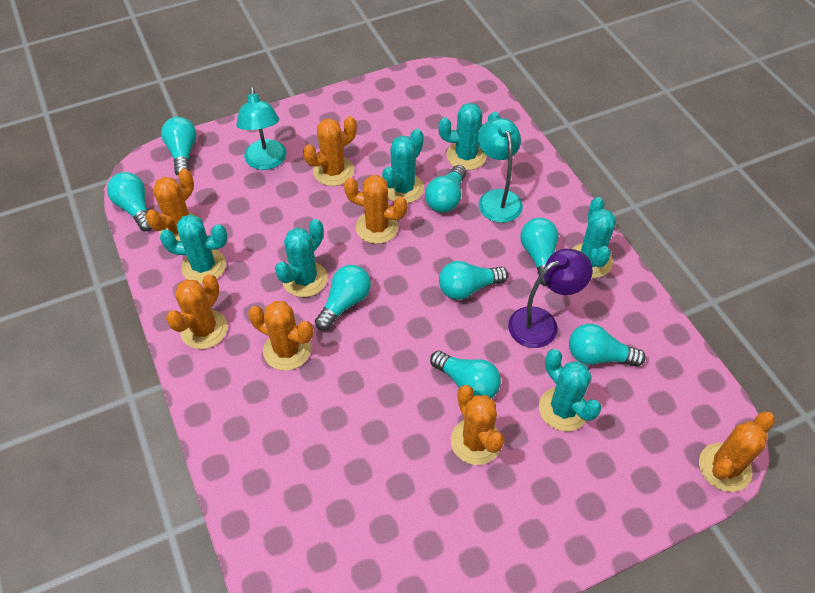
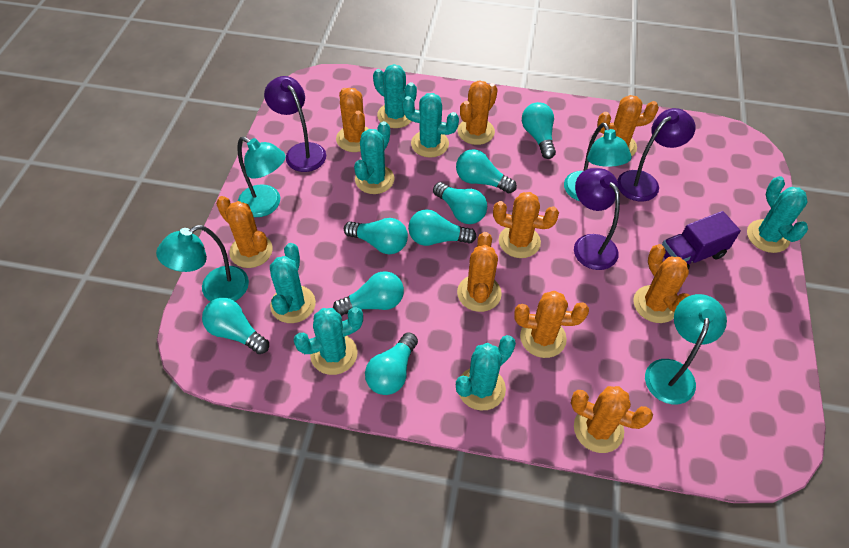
orange cactus: [145,169,198,241] [166,274,228,349] [248,301,313,371] [303,116,357,186] [344,175,407,244] [451,385,505,465] [699,411,775,492] = 7 -> [216,196,273,268] [336,88,369,152] [457,80,498,145] [457,232,502,312] [493,192,559,258] [514,291,589,358] [571,386,653,453] [597,95,659,156] [633,244,690,323] = 9
purple lamp: [508,249,593,348] = 1 -> [264,76,326,172] [574,168,620,270] [617,108,695,202] = 3
purple truck: none = 0 -> [662,211,741,269] = 1
turquoise cactus: [160,214,227,284] [275,219,327,297] [382,129,424,203] [439,103,501,170] [539,349,602,432] [572,197,616,278] = 6 -> [270,243,316,323] [293,307,363,375] [354,121,395,194] [373,64,417,128] [402,93,459,158] [456,335,516,411] [747,176,808,253] = 7
turquoise lamp: [236,87,286,170] [478,118,523,223] = 2 -> [156,225,249,301] [237,136,286,217] [564,123,632,201] [645,294,727,405] = 4

